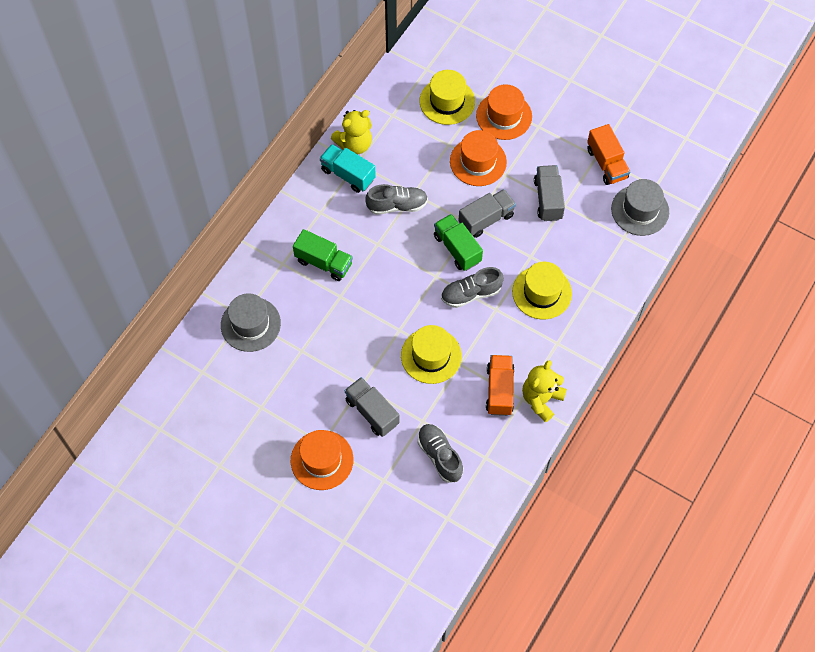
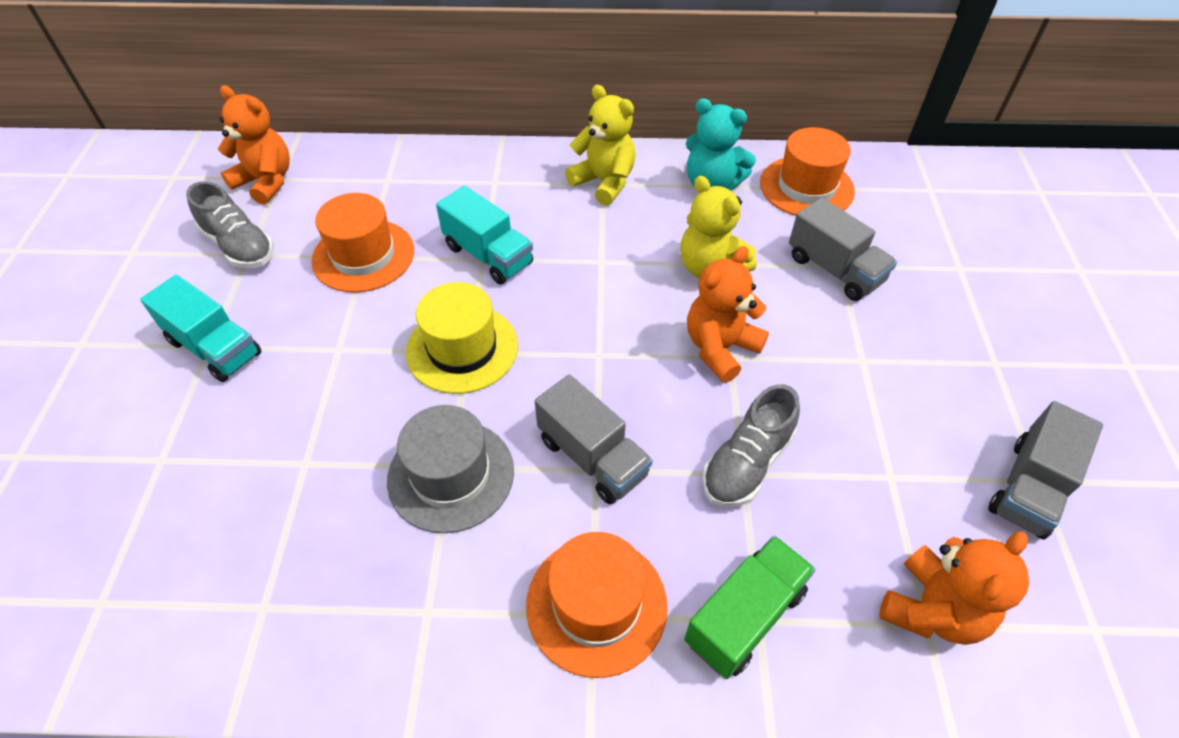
green truck: [293,229,353,281] [434,214,483,271] = 2 -> [684,535,816,679] = 1
grey hat: [221,293,281,352] [611,179,669,236] = 2 -> [387,405,514,533] = 1
grey shoe: [365,184,428,215] [417,424,463,483] [441,267,504,308] = 3 -> [186,181,274,268] [702,384,800,507] = 2
orange teddy bear: none = 0 -> [218,85,290,205] [687,246,769,383] [879,531,1029,645] = 3
orange truck: [486,355,514,416] [587,124,630,185] = 2 -> none = 0
turquoise teddy bear: none = 0 -> [686,98,756,191] = 1
turquoise truck: [320,144,376,193] = 1 -> [140,275,261,382] [436,186,533,284] = 2
yellow hat: [401,325,462,384] [420,70,475,125] [512,262,572,319] = 3 -> [406,282,518,394] = 1

